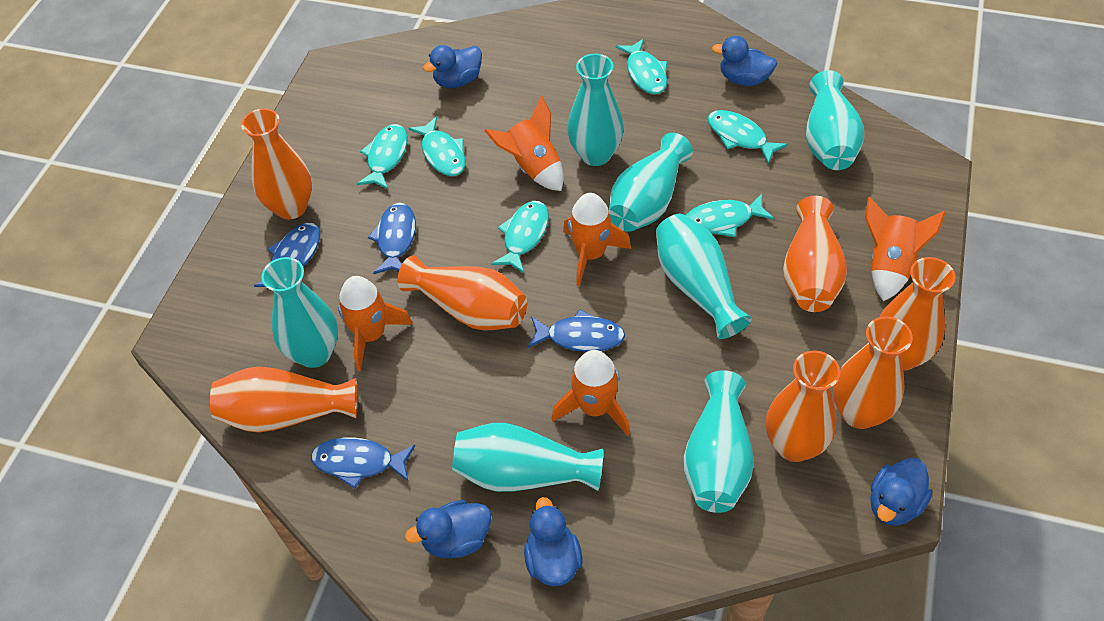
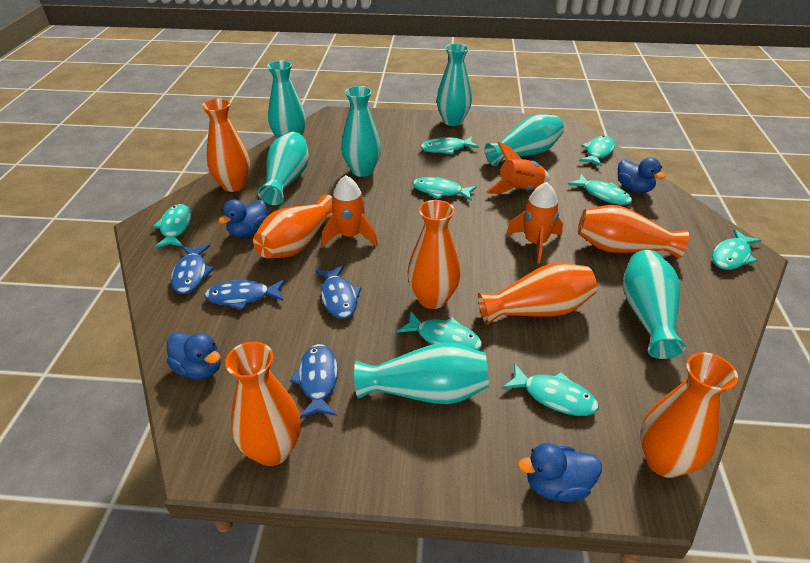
blue duck: [405,500,491,558] [423,45,482,88] [524,497,583,586] [712,36,777,86] [870,458,932,526] = 5 -> [167,332,221,379] [218,200,267,237] [518,443,602,502] [618,158,665,193] = 4
orange rocket: [338,276,413,371] [484,96,564,191] [552,350,630,436] [563,193,631,286] [865,197,946,301] = 5 -> [321,175,378,247] [486,142,549,194] [507,182,563,264] = 3
turquoise fish: [357,124,408,189] [408,116,466,176] [491,201,549,273] [616,38,668,94] [685,194,774,237] [708,110,788,164] = 6 -> [153,204,192,248] [397,312,482,350] [413,177,477,200] [420,136,479,154] [502,363,599,416] [568,174,632,205] [579,136,615,167] [712,229,762,270] = 8

